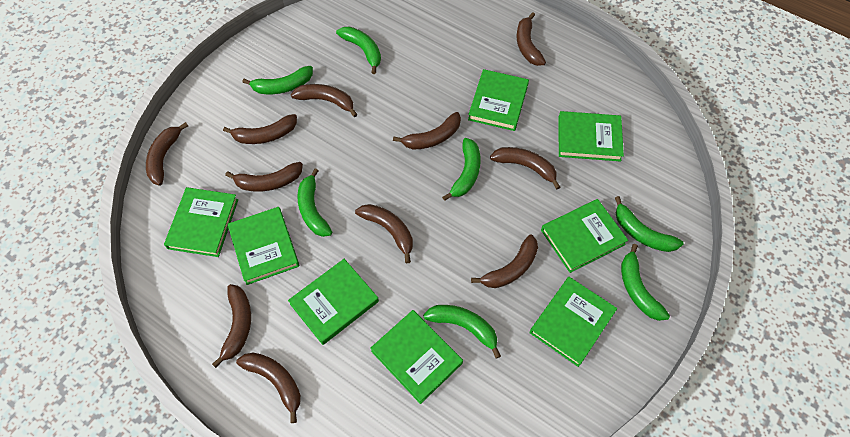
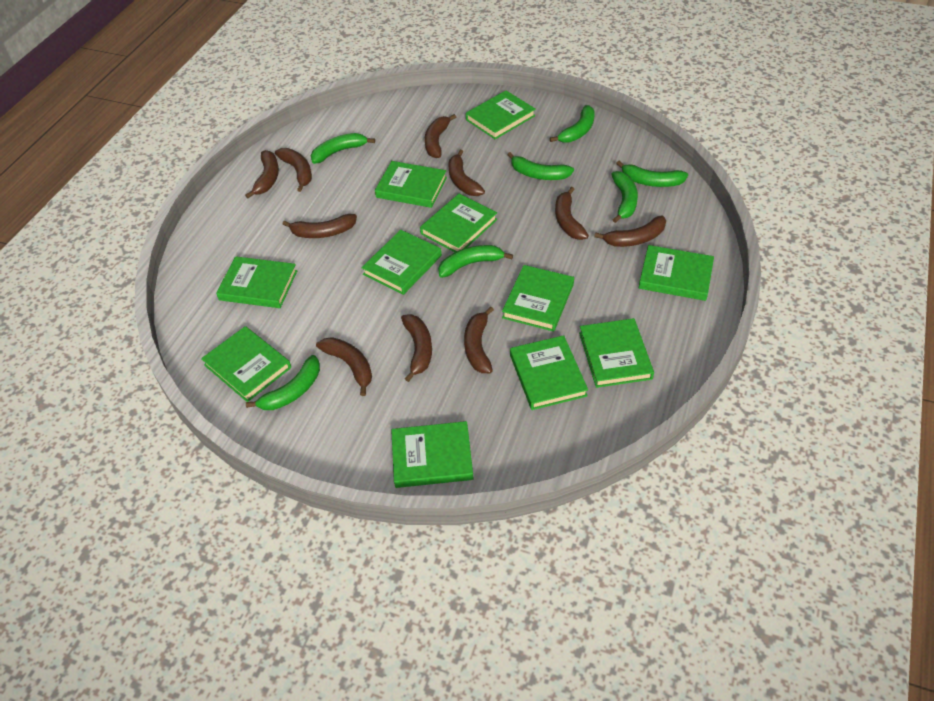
brown banana: [146,122,188,186] [212,284,251,368] [223,114,297,144] [225,162,303,192] [236,353,301,423] [291,84,358,117] [355,204,413,263] [393,112,461,150] [471,235,538,288] [490,147,560,189] [517,12,546,66] = 11 -> [245,150,279,198] [275,148,312,192] [283,214,357,238] [316,337,372,396] [401,314,432,382] [425,114,456,158] [448,150,485,196] [464,307,494,373] [555,187,589,240] [594,216,666,247] = 10
green book: [164,187,238,257] [228,207,299,285] [288,259,379,345] [370,310,463,404] [468,69,529,131] [530,277,617,367] [541,199,628,273] [558,111,624,162] = 8 -> [201,326,291,402] [216,256,297,308] [362,230,442,295] [375,161,447,208] [391,421,473,488] [420,194,497,252] [466,91,536,139] [502,265,574,332] [510,335,588,410] [579,318,654,388] [639,245,714,301] = 11

